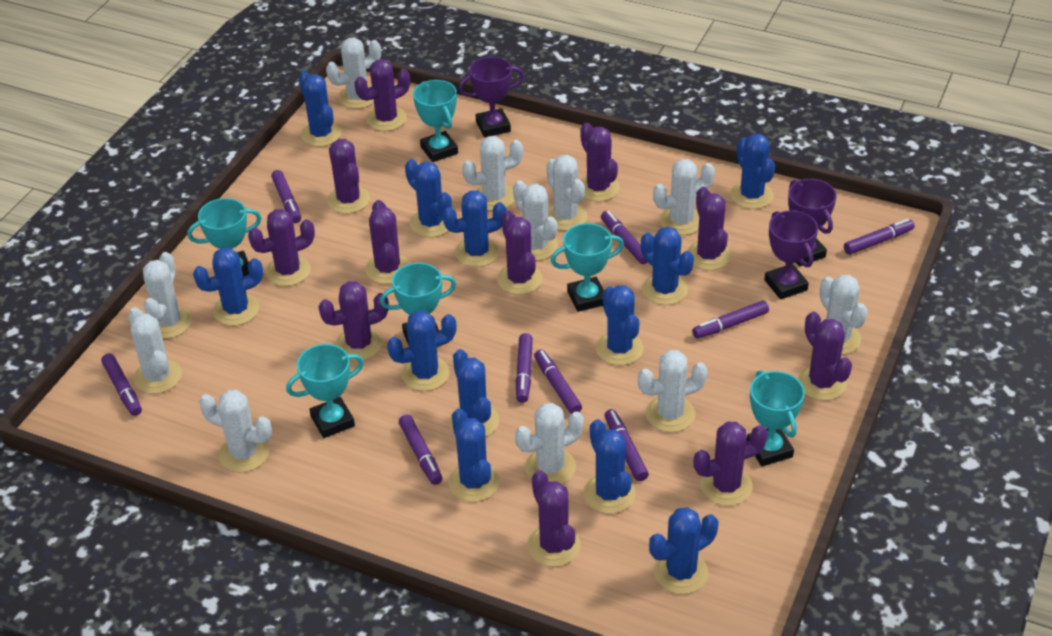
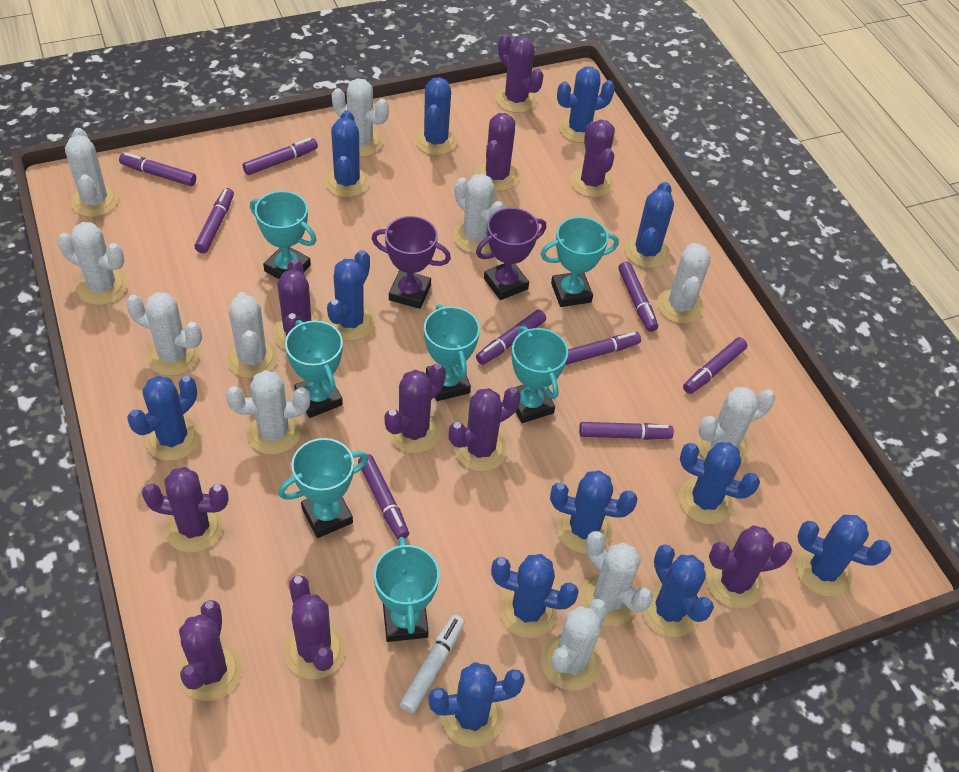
purple cactus: [248,209,315,286] [318,281,389,361] [327,139,370,214] [355,59,410,131] [366,200,410,284] [497,211,542,295] [527,470,581,567] [580,123,620,202] [687,187,731,271] [693,422,768,506] [798,312,852,401] = 11 -> [142,467,229,553] [179,600,242,701] [273,259,318,350] [284,575,346,679] [384,363,446,453] [449,387,521,472] [475,113,519,191] [496,34,544,113] [570,119,615,198] [706,525,792,608] = 10
purple trophy: [458,57,524,137] [765,210,818,299] [788,179,837,266] = 3 -> [372,216,451,309] [476,208,546,300] = 2
turquoise trophy: [187,198,261,276] [286,344,364,438] [380,263,456,346] [413,80,458,162] [551,223,624,312] [747,370,805,466] = 6 -> [250,191,316,279] [278,438,368,538] [285,320,343,418] [374,537,440,642] [424,304,480,401] [511,326,568,423] [541,217,619,307] = 7
white marker: none = 0 -> [400,615,465,713] = 1

